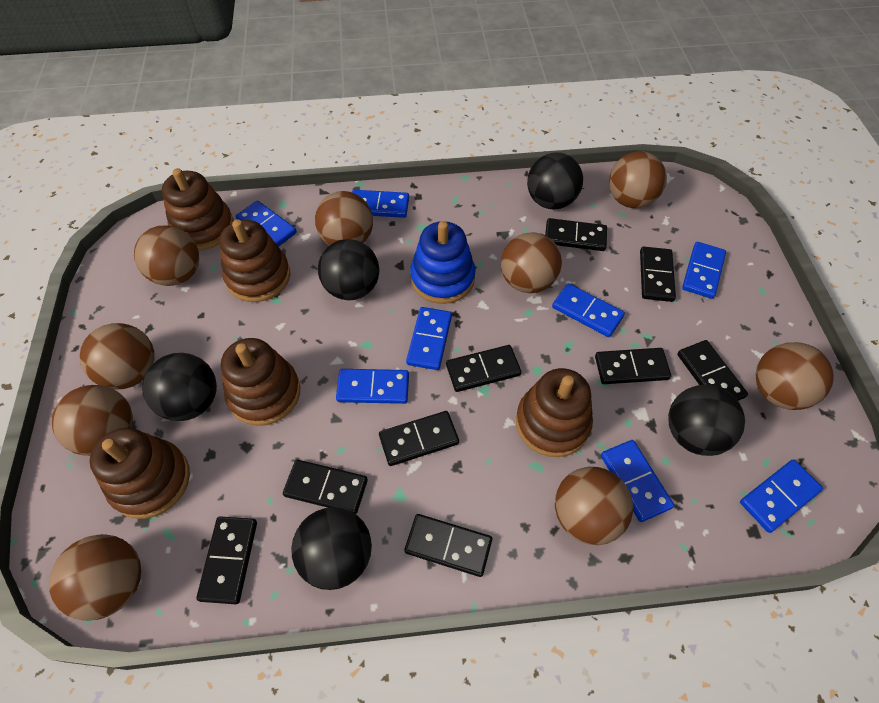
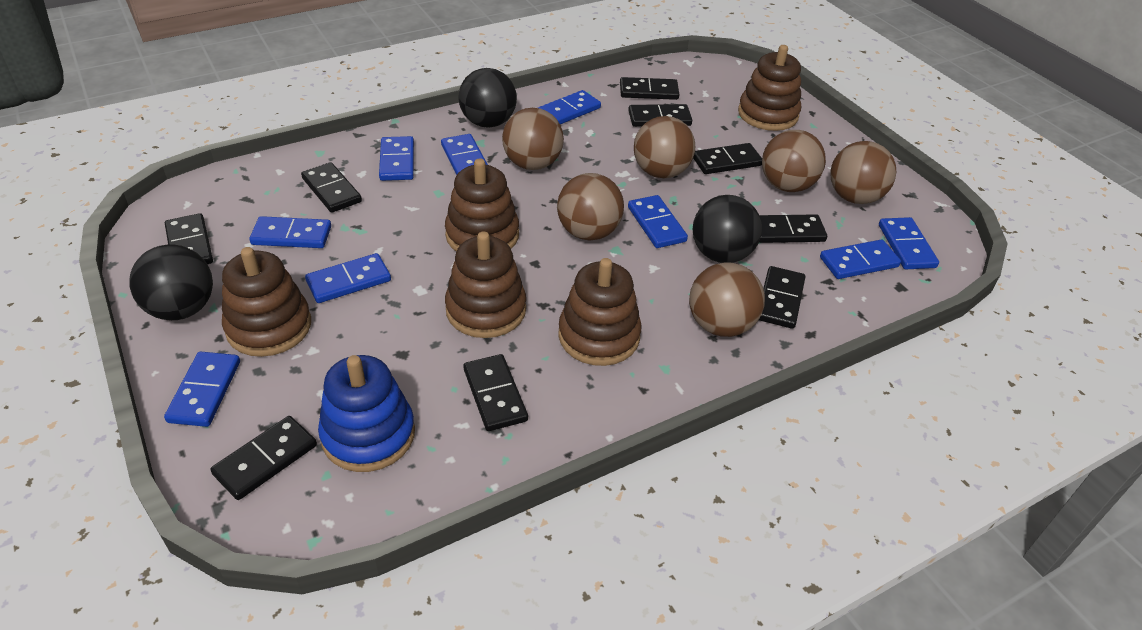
black ball: [142,353,217,421] [291,507,372,590] [318,239,379,300] [527,152,583,209] [668,385,745,456] = 5 -> [129,245,213,320] [459,68,517,128] [693,195,762,263] = 3
blue domino: [236,200,297,247] [336,369,409,404] [352,190,409,218] [406,307,452,370] [552,283,625,337] [601,440,674,522] [682,242,726,299] [740,459,823,533] = 8 -> [164,352,240,427] [250,216,331,248] [305,253,391,303] [379,136,414,181] [441,134,488,175] [538,90,601,124] [628,195,688,248] [820,239,901,279] [879,217,939,269] = 9
brown ball: [49,534,141,621] [52,385,133,456] [80,323,155,390] [134,225,199,286] [315,191,373,245] [501,232,562,293] [555,467,633,545] [609,151,667,208] [755,342,834,410] = 9 -> [502,108,564,170] [557,173,624,241] [634,116,695,178] [689,262,765,337] [762,130,826,192] [830,141,896,204] = 6

